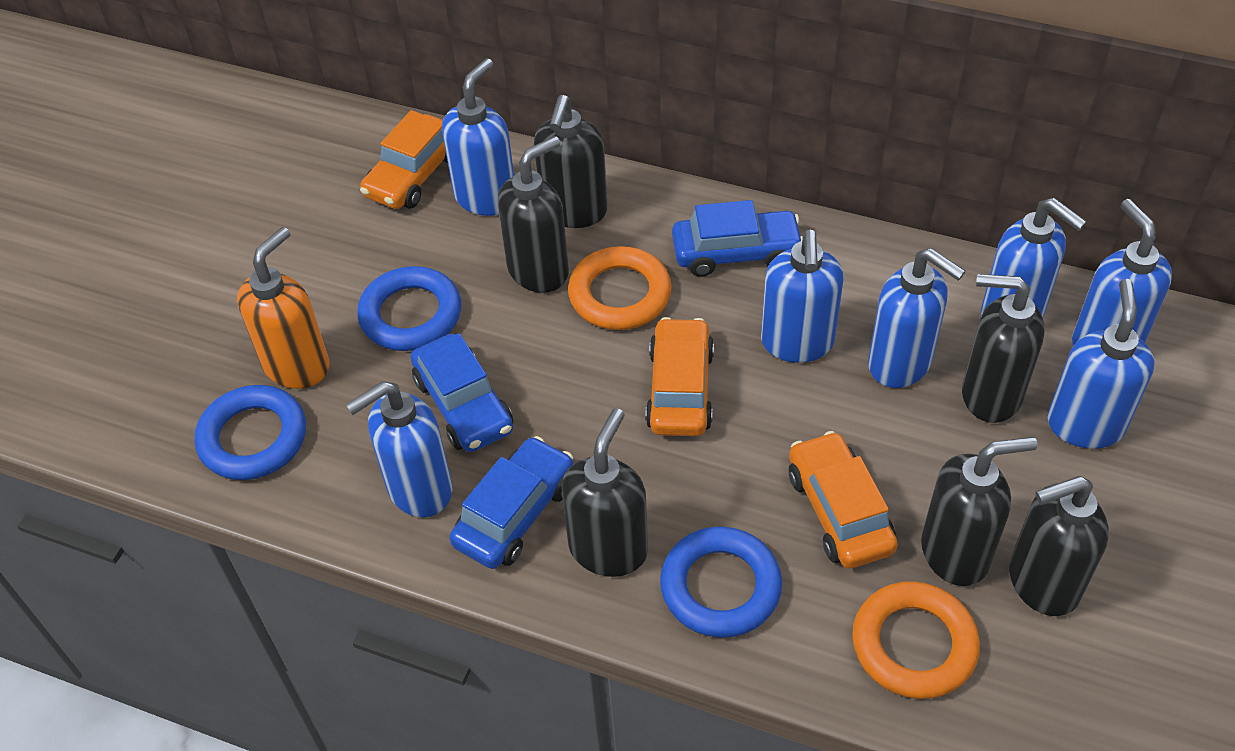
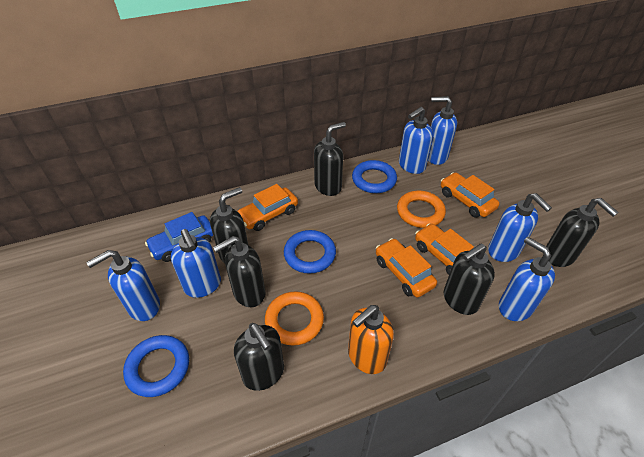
blue car: [411,333,513,452] [450,436,573,569] [672,200,803,277] = 3 -> [145,212,213,262] = 1
blue soap dispenser: [346,381,453,517] [442,58,514,216] [761,230,844,363] [868,248,966,388] [981,198,1087,317] [1047,279,1155,449] [1072,199,1172,346] = 7 -> [86,250,160,321] [171,229,221,298] [399,107,433,174] [428,96,457,165] [488,193,552,262] [499,237,555,321] = 6
orange car: [360,110,448,209] [645,317,714,436] [789,431,898,569] = 3 -> [237,184,298,231] [376,238,437,297] [415,223,474,275] [441,172,500,217] = 4

